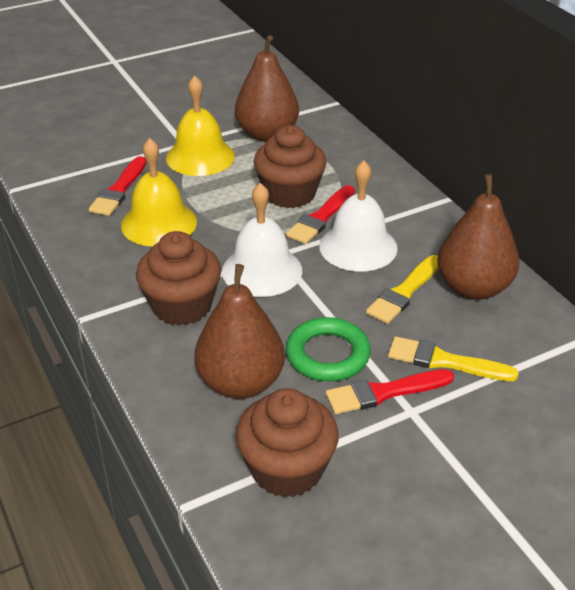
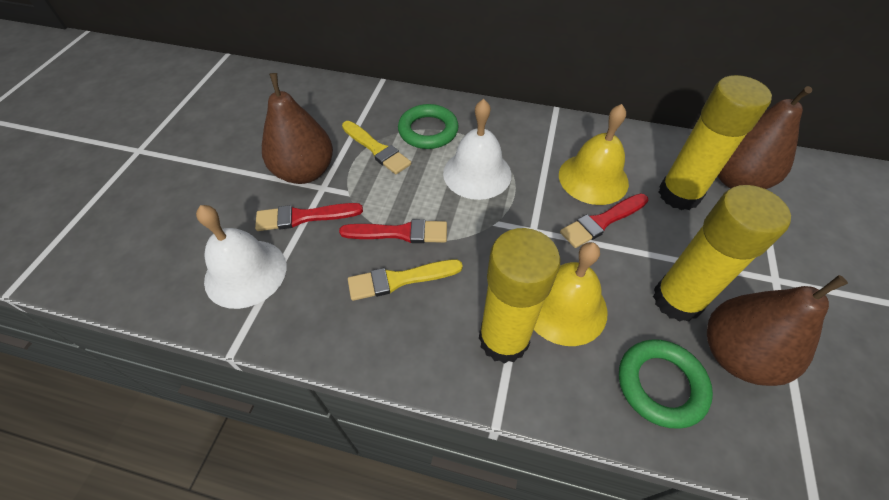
brown cupcake: [136,231,221,326] [236,388,339,498] [254,125,327,208] = 3 -> none = 0
green ring: [286,317,371,381] = 1 -> [398,104,459,149] [619,339,713,429] = 2
yellow glue stick: none = 0 -> [479,228,561,364] [653,185,791,322] [659,75,772,210] = 3

